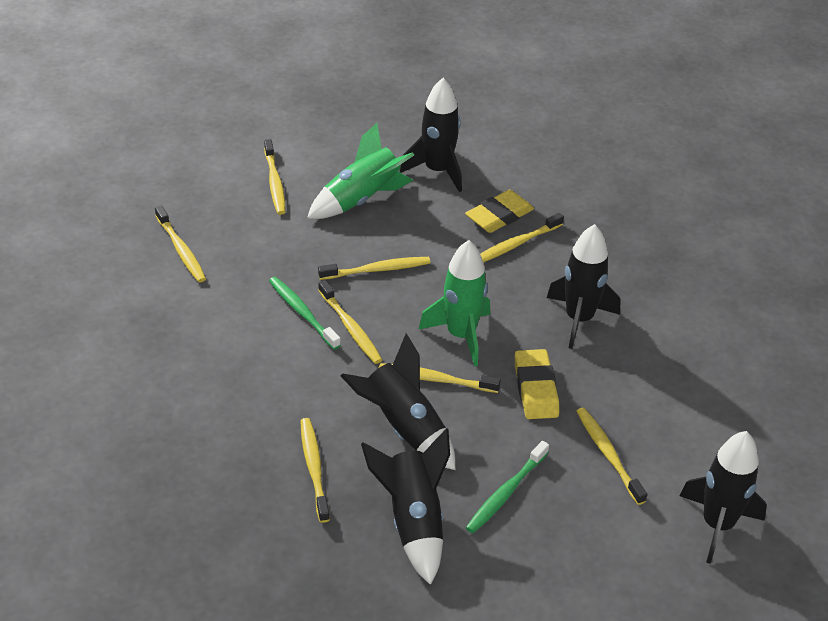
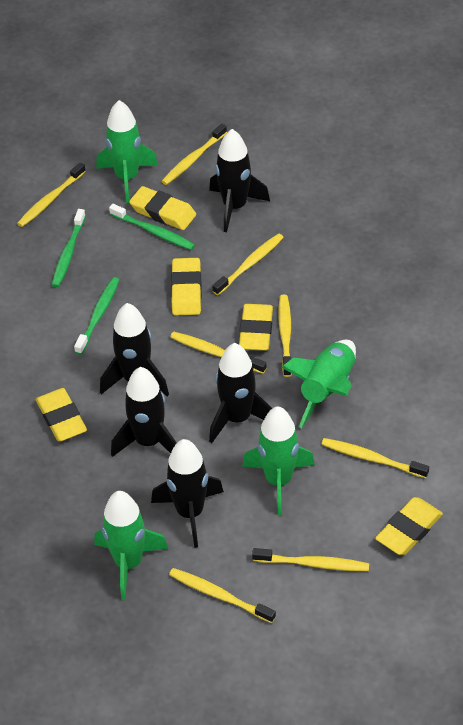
green rocket: [307,123,414,219] [418,240,490,366] = 2 -> [94,491,168,600] [96,100,158,203] [242,406,315,515] [282,340,356,428] = 4
green toothbrush: [269,277,341,350] [466,441,549,533] = 2 -> [52,209,86,287] [74,277,120,355] [109,204,195,250] = 3
yellow eraser: [465,190,534,233] [515,349,559,419] = 2 -> [36,388,87,442] [129,186,196,230] [171,258,202,316] [239,304,273,351] [375,497,443,555] = 5

